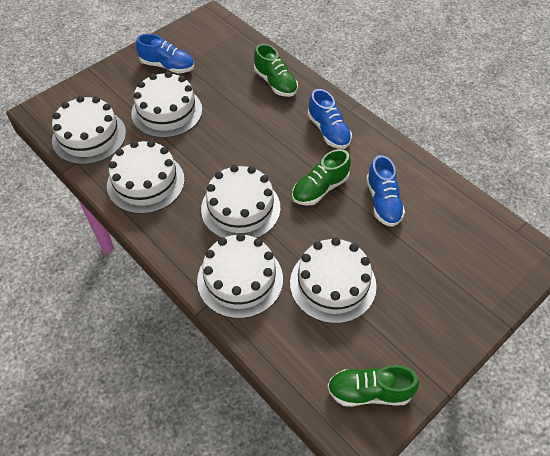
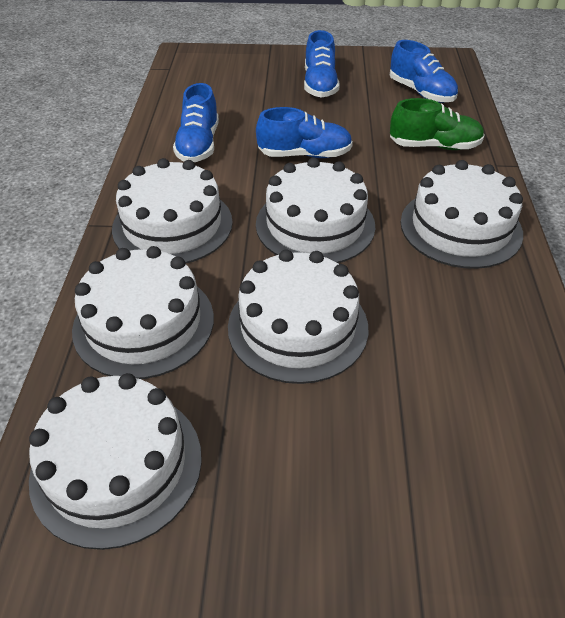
blue shoe: [136,34,194,73] [308,89,352,149] [366,155,405,227] = 3 -> [173,83,219,162] [256,107,353,158] [304,30,340,98] [390,40,458,103] = 4
green shoe: [254,44,298,97] [292,149,351,206] [327,365,419,407] = 3 -> [390,98,485,150] = 1

